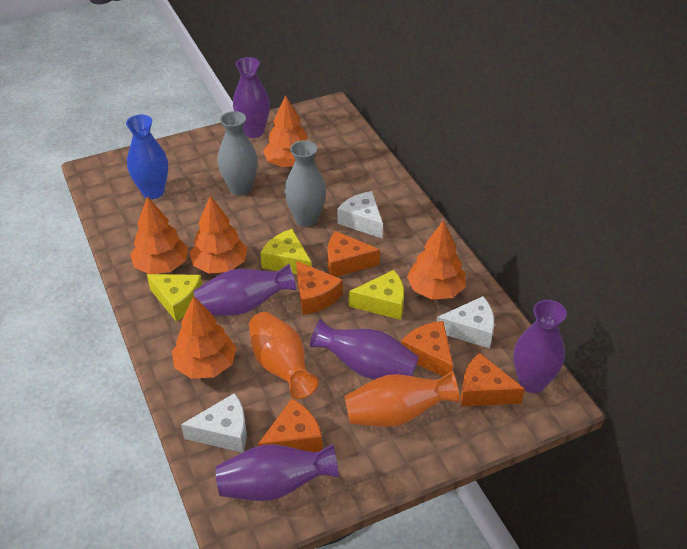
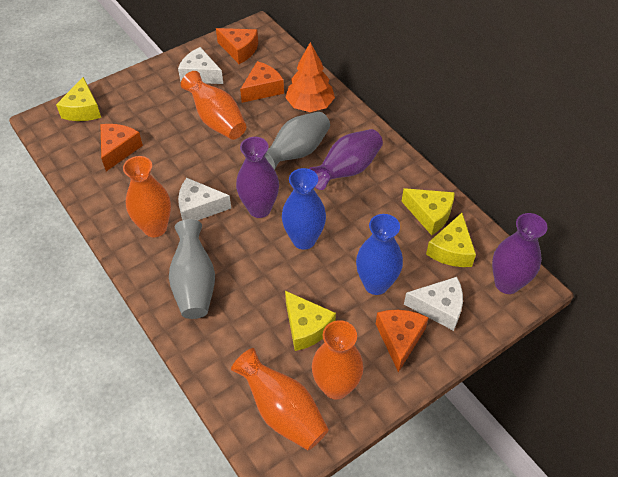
blue vase: [126,115,168,199] = 1 -> [282,168,326,250] [356,214,403,295] = 2
orange cheese: [258,399,322,452] [296,261,343,315] [327,231,380,277] [401,321,453,377] [461,353,525,407] = 5 -> [100,124,143,171] [216,28,258,64] [240,61,284,103] [376,310,428,372] = 4
orange tree: [130,196,188,274] [172,296,236,379] [189,196,247,274] [263,95,308,167] [407,220,466,300] = 5 -> [285,42,335,112] = 1
orange vase: [249,312,319,399] [345,371,460,427] = 2 -> [123,156,171,237] [181,71,246,140] [231,348,329,451] [312,320,363,400] = 4
purple vase: [194,264,297,316] [216,444,339,501] [233,57,270,138] [310,319,419,380] [514,300,567,393] = 5 -> [236,137,279,218] [309,129,383,190] [492,213,547,294] = 3
yellow cheese: [147,274,202,321] [260,229,312,274] [349,270,404,320] = 3 -> [56,77,101,121] [285,291,336,351] [401,188,455,235] [426,213,476,267] = 4

